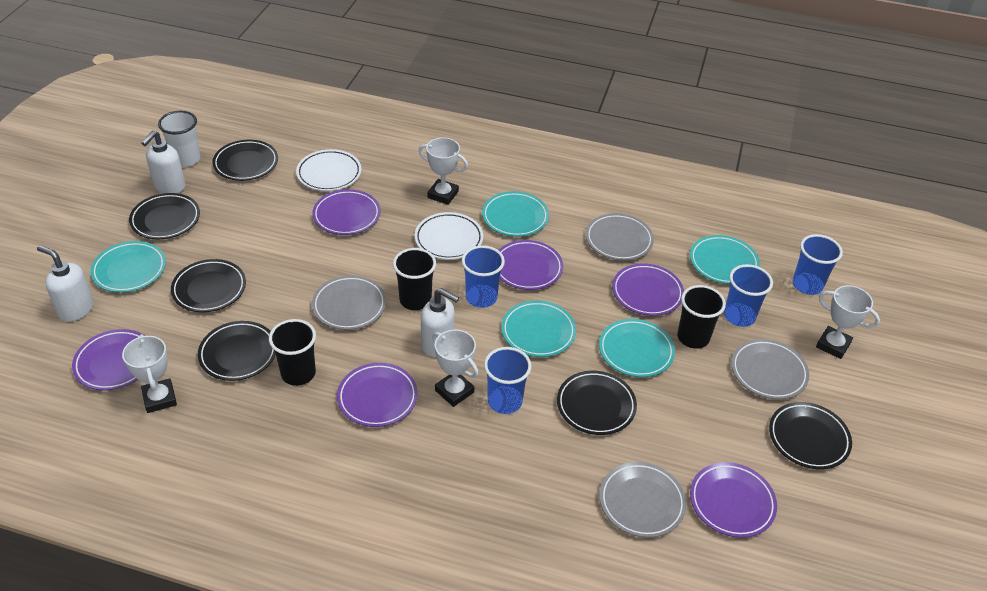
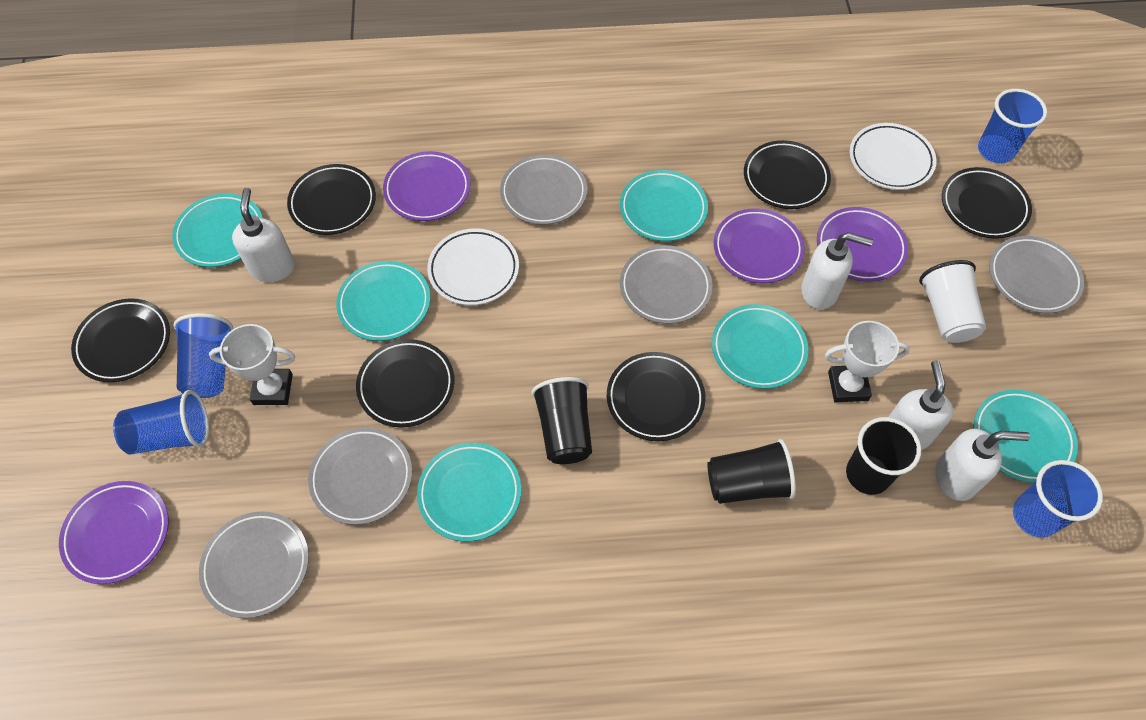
grey plate: [312,275,386,330] [586,213,654,260] [599,462,686,538] [731,339,809,399] = 4 -> [199,511,309,618] [308,427,412,525] [500,155,587,225] [620,245,713,324] [989,236,1084,313] = 5
purple plate: [72,329,145,391] [312,189,380,235] [337,363,418,427] [499,240,563,290] [612,263,684,316] [690,462,777,538] = 6 -> [59,481,169,584] [383,151,470,221] [714,208,805,283] [817,207,908,282] = 4
turquoise plate: [90,241,166,293] [482,191,549,237] [501,301,576,357] [599,319,675,377] [690,235,760,284] = 5 -> [172,194,263,267] [336,261,430,341] [417,443,521,542] [620,170,708,241] [712,304,808,389] [974,390,1078,483] = 6
white soap dispenser: [37,245,94,322] [141,131,186,193] [421,288,459,357] = 3 -> [232,188,295,282] [802,232,873,310] [889,360,953,450] [935,429,1030,501] = 4
white trophy: [122,334,177,413] [419,137,468,205] [432,329,479,407] [816,285,880,359] = 4 -> [209,324,295,405] [825,321,910,402] = 2

